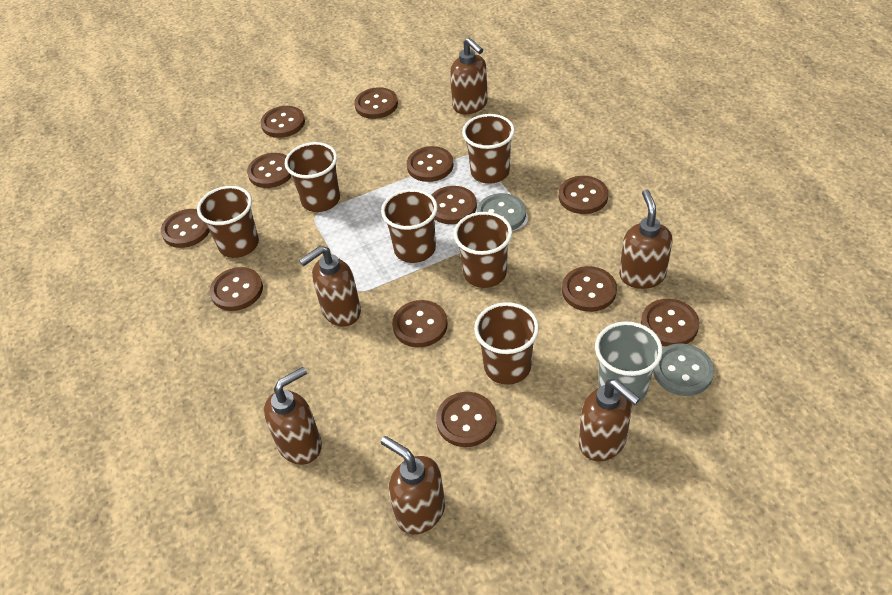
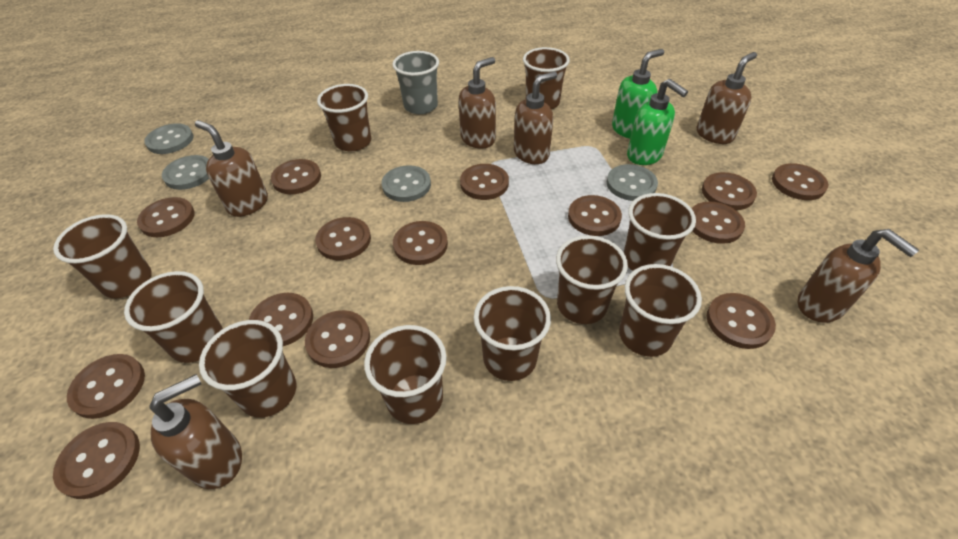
brown button: [161,209,210,248] [210,267,263,311] [247,153,292,188] [260,106,305,138] [354,87,398,119] [392,300,447,347] [407,146,453,182] [432,186,477,224] [436,392,496,447] [559,176,608,214] [562,266,617,312] [641,299,699,347] = 12 -> [53,422,140,499] [67,354,145,419] [137,197,195,237] [249,293,313,346] [271,159,321,194] [305,310,370,368] [315,217,371,260] [393,221,448,265] [460,164,509,200] [568,195,622,236] [691,202,745,244] [702,172,757,210] [707,293,776,349] [772,163,829,200] = 14
brown cup: [197,186,259,258] [285,142,340,212] [381,189,438,263] [454,212,512,288] [462,114,515,184] [474,302,539,385] = 6 -> [53,214,152,298] [124,271,223,363] [199,320,296,418] [317,84,371,151] [364,325,447,424] [474,286,551,381] [523,47,570,109] [556,235,628,324] [619,264,702,357] [624,193,696,271] = 10
green soap dispenser: none = 0 -> [612,49,664,138] [627,79,688,165] = 2
grey button: [476,193,526,230] [653,343,714,396] = 2 -> [144,123,194,154] [162,155,209,190] [382,165,431,202] [607,164,658,201] = 4

